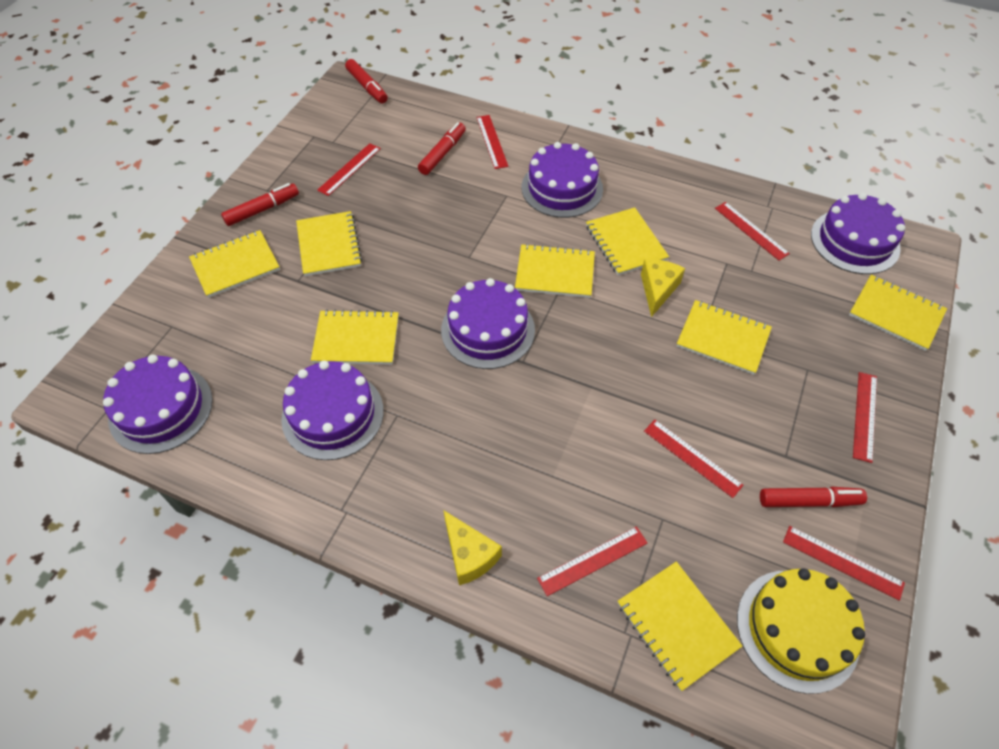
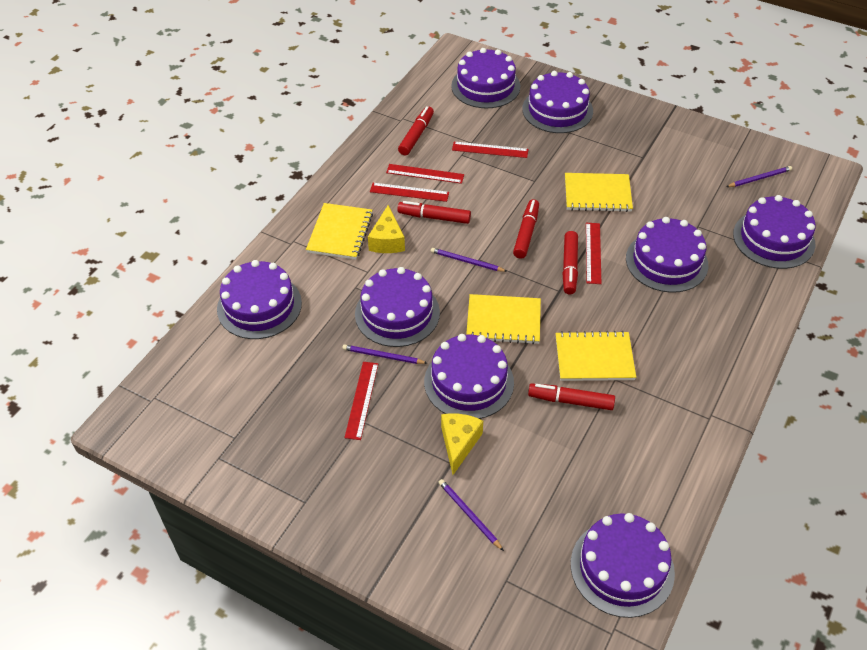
purple cake: [103,355,213,454] [281,361,384,460] [441,278,535,369] [521,142,603,218] [811,193,905,274] = 5 -> [217,260,302,339] [355,267,440,347] [424,334,514,419] [451,48,520,108] [522,71,593,133] [571,513,675,618] [626,217,708,293] [733,195,816,269] = 8
purple pencil: none = 0 -> [342,344,427,364] [431,248,508,272] [438,479,504,551] [726,166,792,187] = 4
red marker: [221,183,299,226] [345,59,388,104] [418,122,466,175] [760,487,867,507] = 4 -> [397,201,471,224] [398,106,434,155] [513,199,539,259] [528,384,615,410] [562,231,578,294] = 5
red ruler: [317,143,381,196] [476,115,508,169] [537,526,647,596] [644,420,744,498] [715,202,790,261] [783,526,905,601] [853,372,877,463] = 7 -> [344,362,378,440] [370,183,449,202] [386,164,464,184] [452,142,529,158] [586,223,602,284] = 5
yellow cake: [737,568,865,694] = 1 -> none = 0
yellow notebook: [189,230,280,298] [296,211,362,276] [311,309,398,365] [515,244,595,298] [586,207,669,275] [617,562,742,691] [676,300,772,375] [849,275,947,351] = 8 -> [306,203,373,260] [466,294,541,344] [556,331,636,381] [565,173,633,212] = 4

